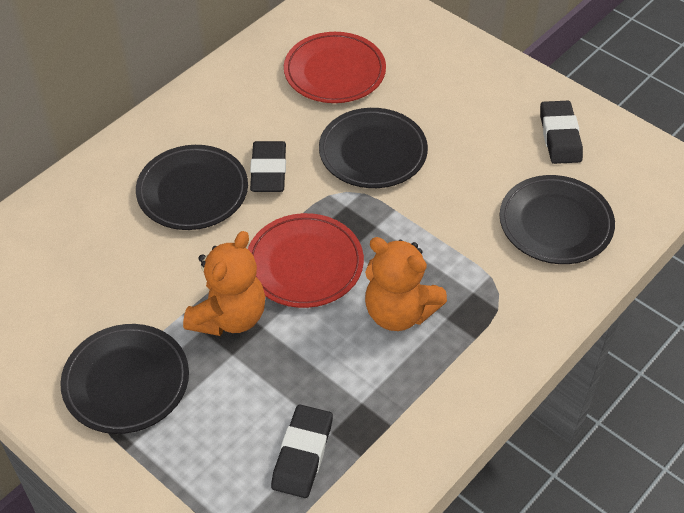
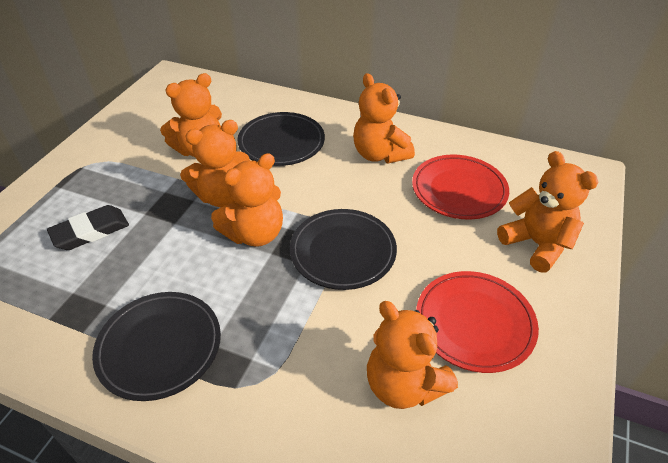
black eraser: [250,141,286,192] [271,405,333,498] [540,101,583,164] = 3 -> [47,205,129,250] = 1
black plate: [60,324,189,434] [136,145,248,230] [319,108,428,188] [500,175,615,264] = 4 -> [92,292,221,401] [238,112,325,166] [290,209,397,290] = 3
orange teddy bear: [183,231,265,336] [365,237,447,331] = 2 -> [160,73,222,157] [180,120,250,207] [211,153,283,247] [353,73,415,163] [367,301,458,409] [497,151,599,272] = 6

